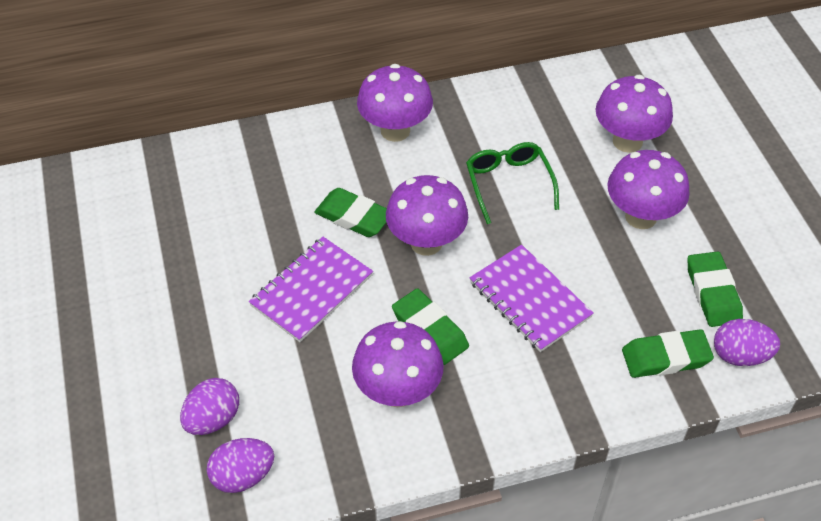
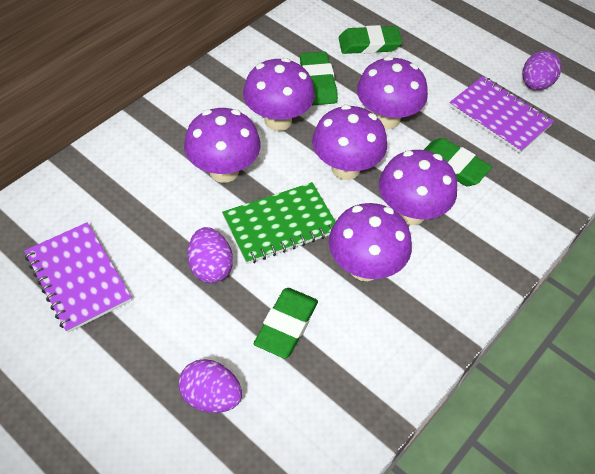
green glasses: [466,142,559,224] = 1 -> none = 0
green notebook: none = 0 -> [222,182,336,264] = 1
purple mushroom: [352,321,444,407] [357,64,433,142] [386,175,468,256] [596,75,673,153] [607,150,689,229] = 5 -> [184,108,261,183] [243,58,315,131] [312,105,387,180] [329,203,412,281] [357,56,428,129] [379,150,457,225] = 6

